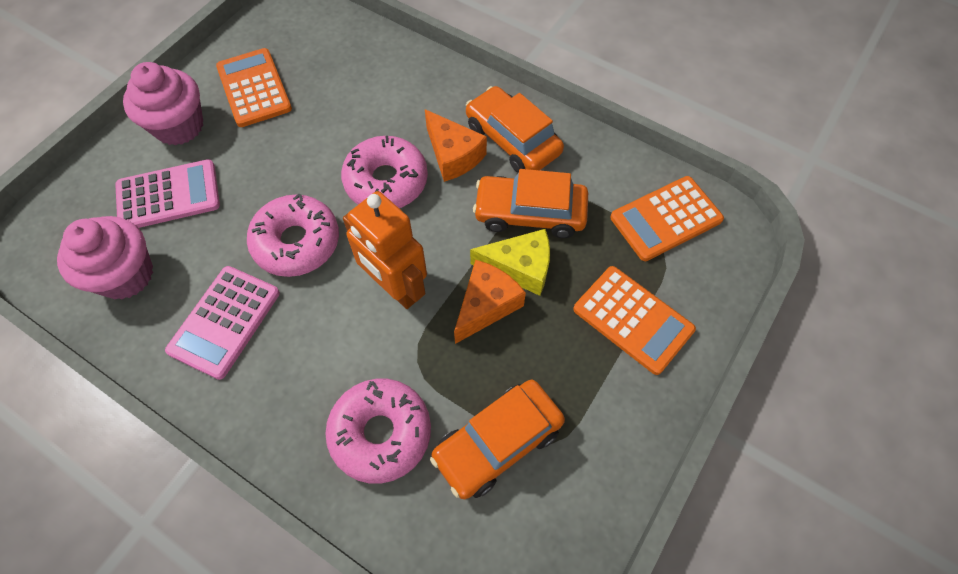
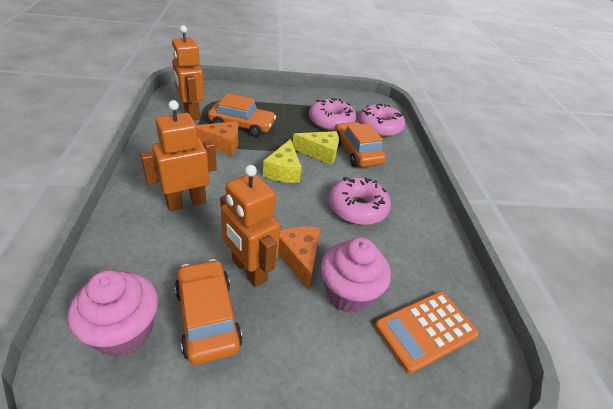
orange calculator: [216,48,292,127] [573,266,696,375] [610,176,724,261] = 3 -> [375,292,479,373] = 1
orange robot: [343,191,427,309] = 1 -> [140,100,217,211] [172,25,205,121] [220,165,281,287] = 3
pink calculator: [115,159,220,228] [165,266,280,380] = 2 -> none = 0
yellow cheese: [470,229,550,296] = 1 -> [263,139,302,183] [293,131,339,165] = 2

